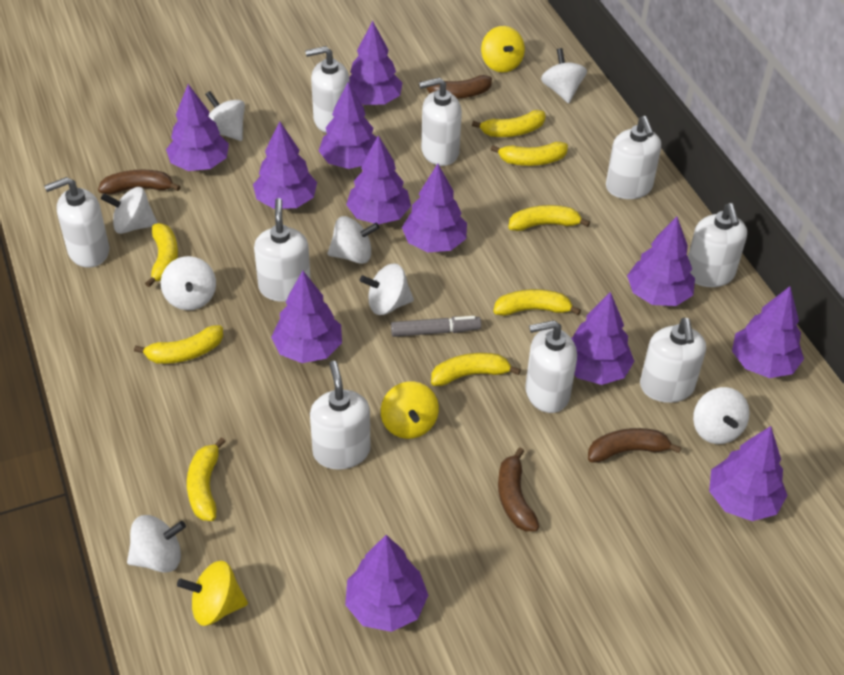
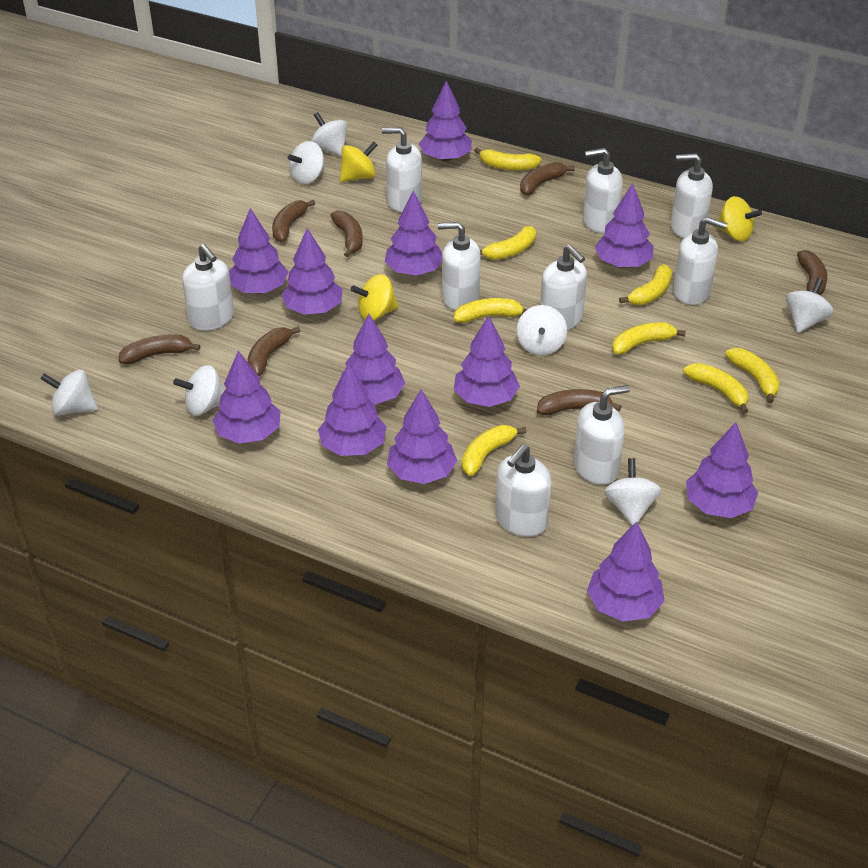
brown banana: [98,170,180,194] [420,75,492,99] [498,447,539,531] [588,428,682,463] = 4 -> [119,334,200,364] [247,326,300,376] [272,200,315,242] [330,211,363,257] [520,162,575,195] [537,389,622,415] [797,250,827,295] = 7
grey marker: [391,316,481,337] = 1 -> none = 0
white spinning top: [101,187,158,234] [127,515,186,573] [161,256,216,310] [205,91,245,141] [327,216,380,264] [360,264,414,315] [541,48,587,103] [693,387,750,444] = 8 -> [40,370,98,416] [173,365,225,416] [288,141,324,184] [311,112,347,156] [517,305,567,356] [604,458,661,526] [786,278,834,333] = 7

